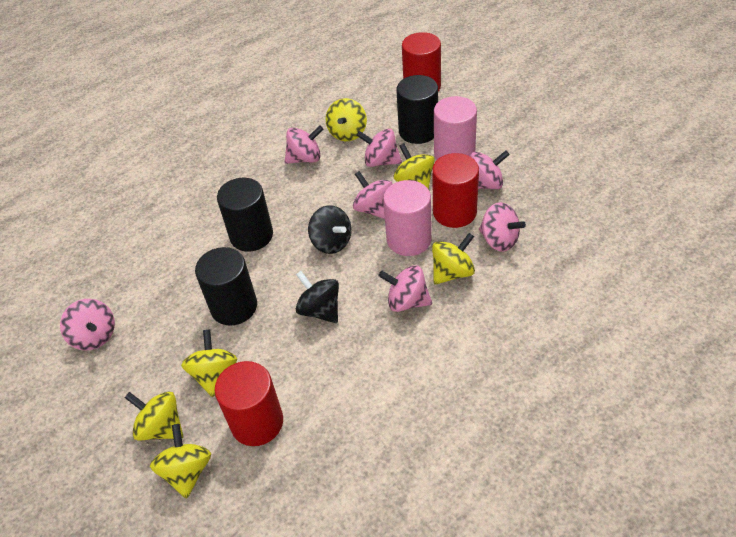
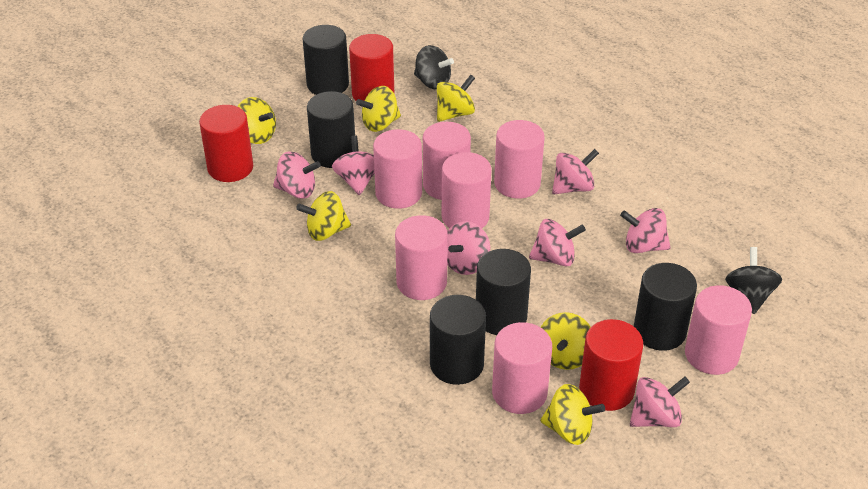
black cylinder: [195,247,257,326] [217,178,273,252] [396,75,438,144] = 3 -> [303,25,349,95] [307,91,355,168] [430,295,486,385] [476,249,531,335] [634,263,697,351] = 5
pink cylinder: [383,180,432,256] [434,96,477,160] = 2 -> [373,129,422,209] [395,215,448,300] [423,122,471,200] [442,152,492,228] [492,322,552,414] [494,120,545,199] [685,285,752,375] = 7

